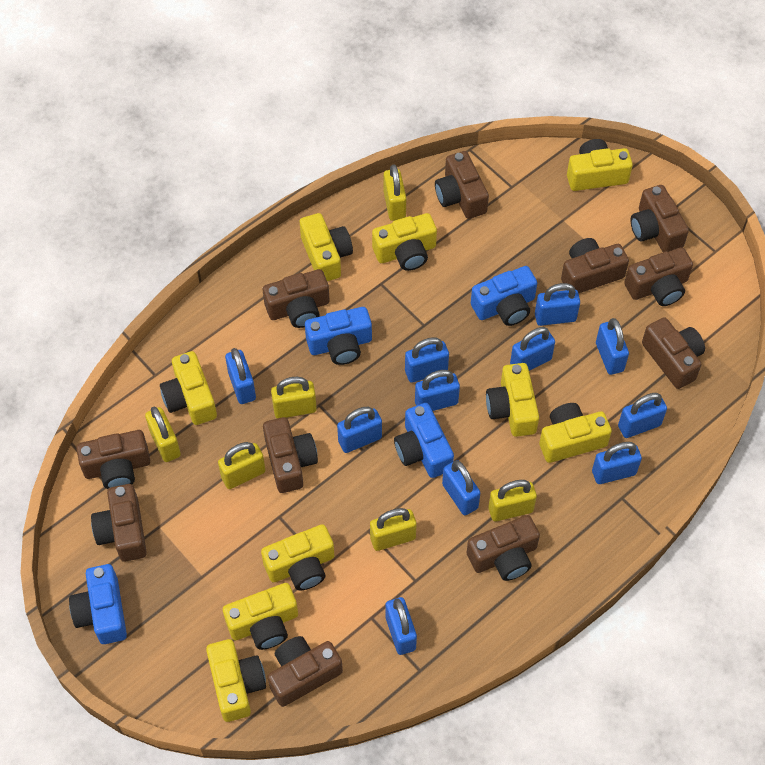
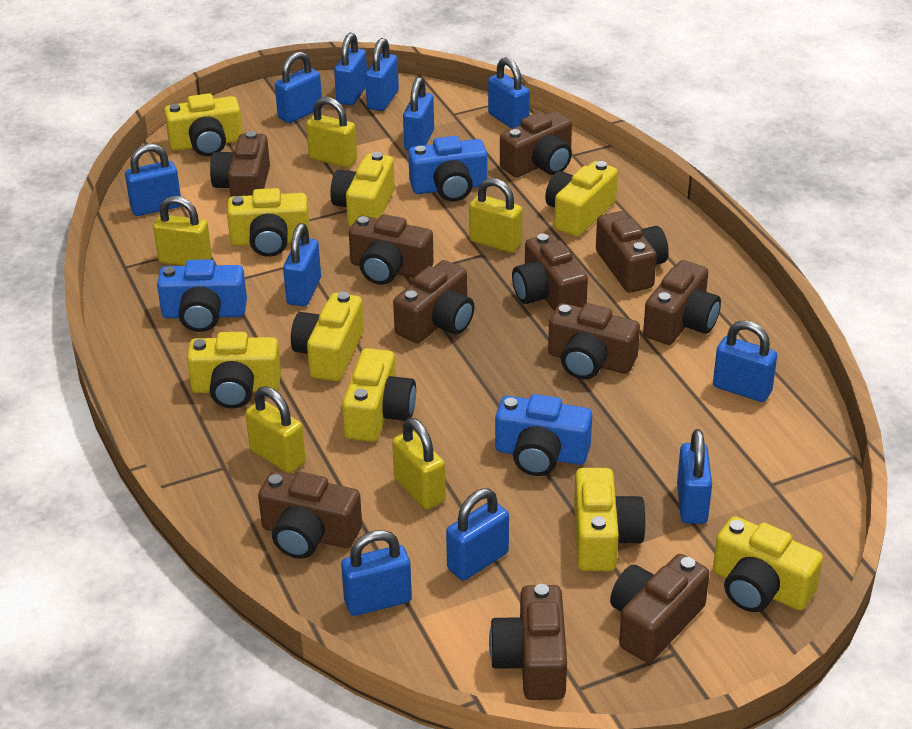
blue camera: [69,564,127,644] [305,307,372,365] [394,403,454,478] [471,266,537,326] = 4 -> [157,259,247,332] [408,136,487,201] [495,394,592,476] = 3
yellow padlock: [145,407,181,462] [218,442,265,489] [271,377,317,419] [370,508,417,551] [384,165,406,221] [488,480,537,522] = 6 -> [153,196,212,266] [245,386,306,473] [306,97,357,168] [392,418,446,510] [469,178,523,253] = 5

